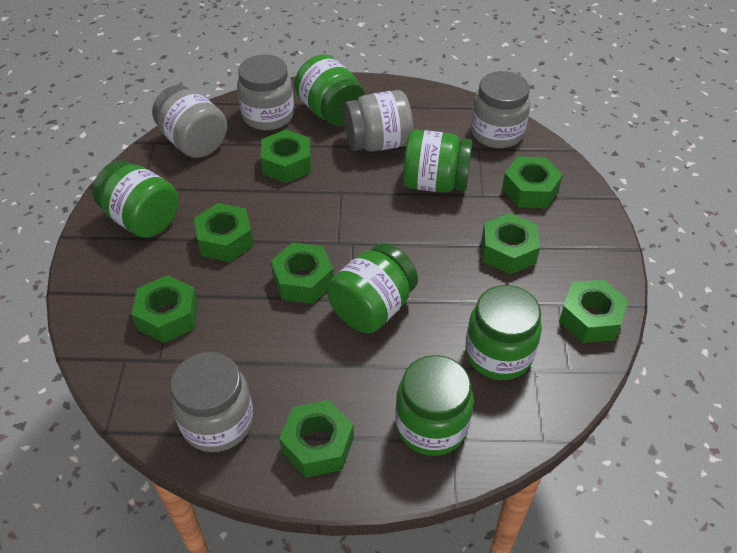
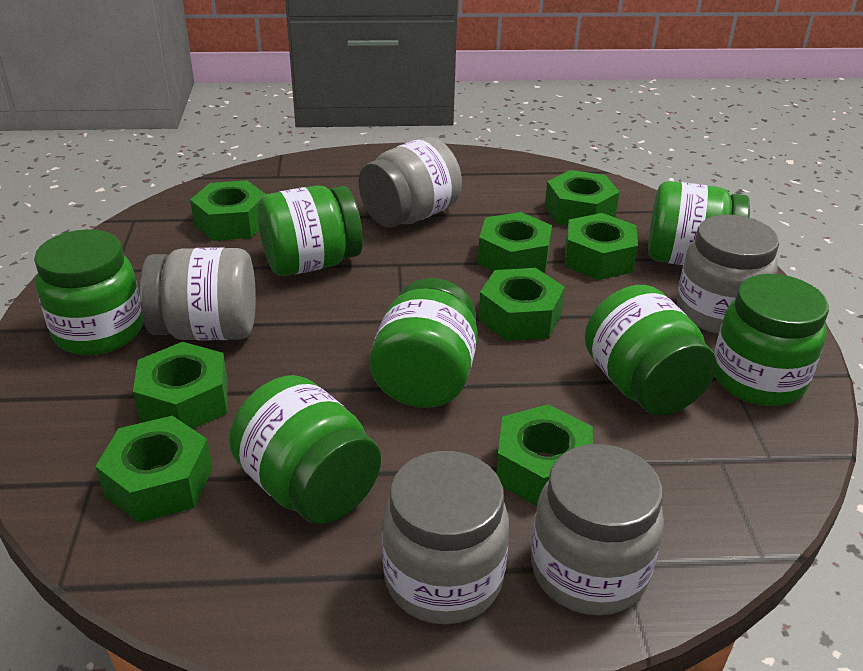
green jar: [92,160,178,238] [294,54,365,126] [327,243,418,333] [395,355,474,456] [403,130,473,193] [465,285,542,380] = 6 -> [34,229,143,355] [229,375,381,524] [258,186,363,276] [370,278,478,408] [585,285,717,415] [648,181,750,265] [714,274,829,406] = 7

